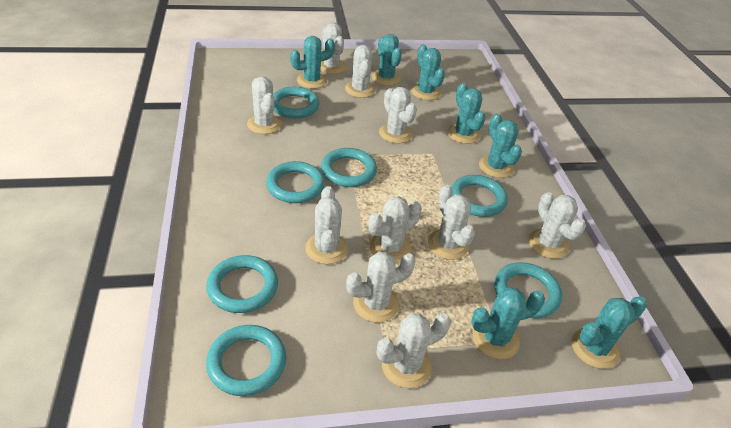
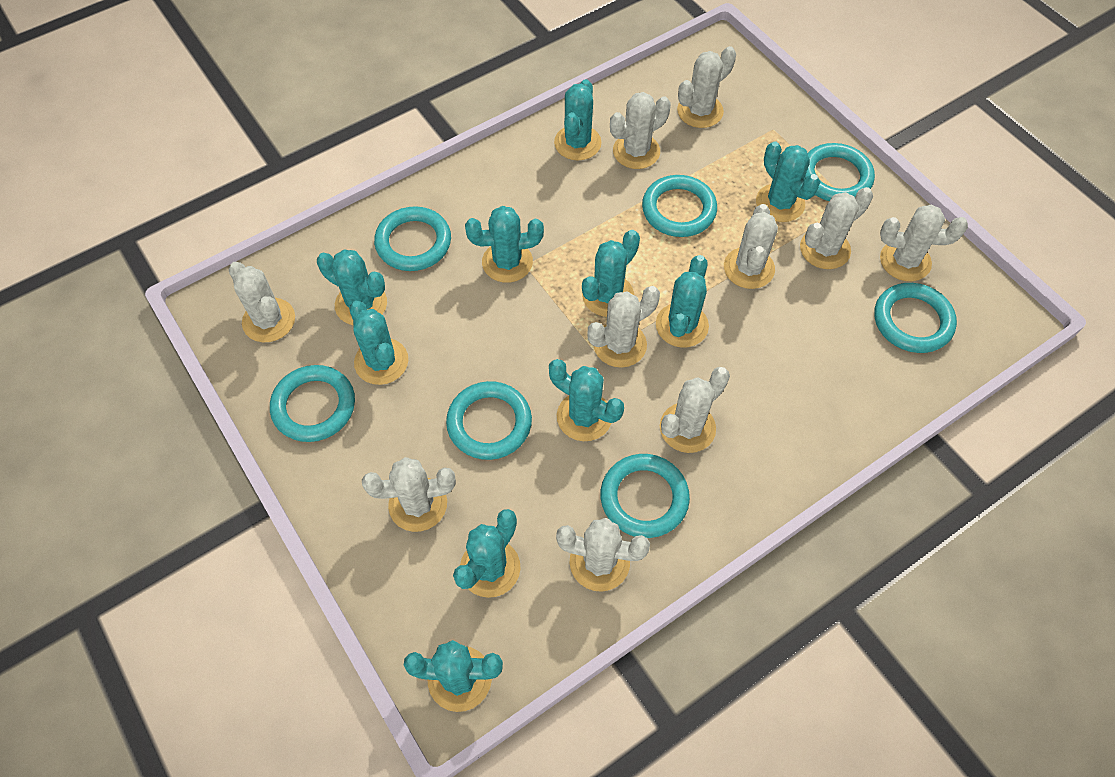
turquoise cactus: [290,36,335,89] [371,34,402,86] [411,44,445,100] [447,83,486,144] [471,287,545,359] [479,113,522,178] [572,296,647,369] = 7 -> [317,249,387,325] [349,301,408,385] [404,640,503,712] [453,509,521,598] [465,206,544,283] [549,359,624,441] [554,79,601,161] [582,230,640,317] [656,255,709,348] [756,141,820,222] = 10

